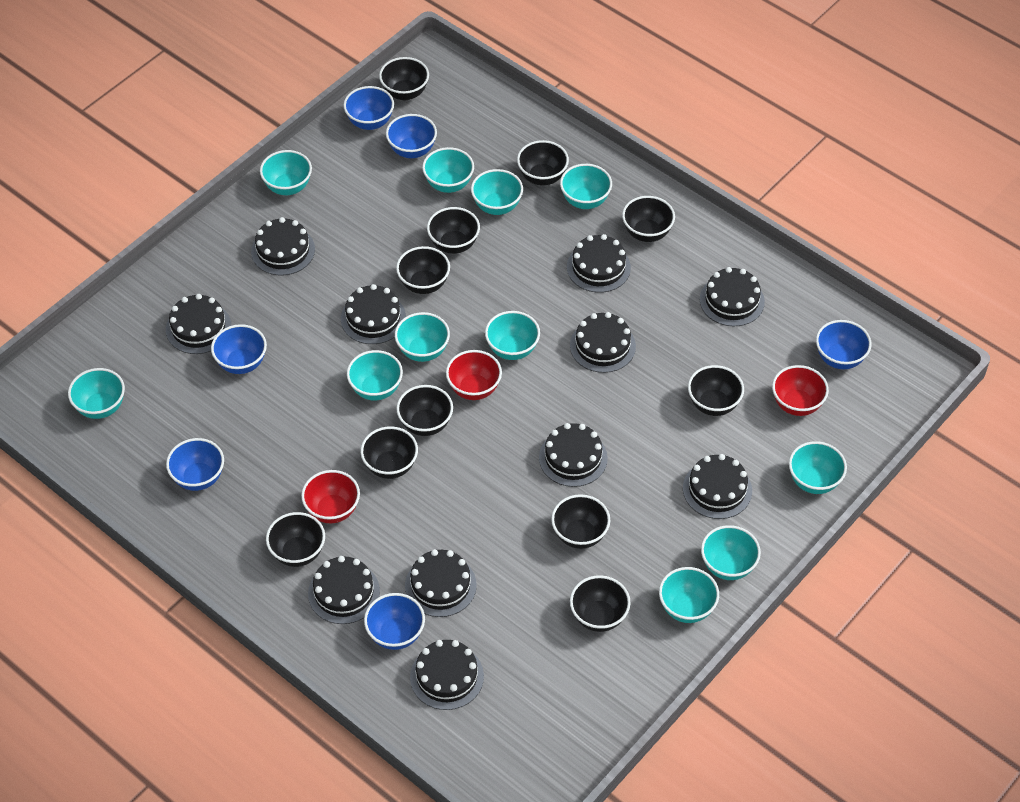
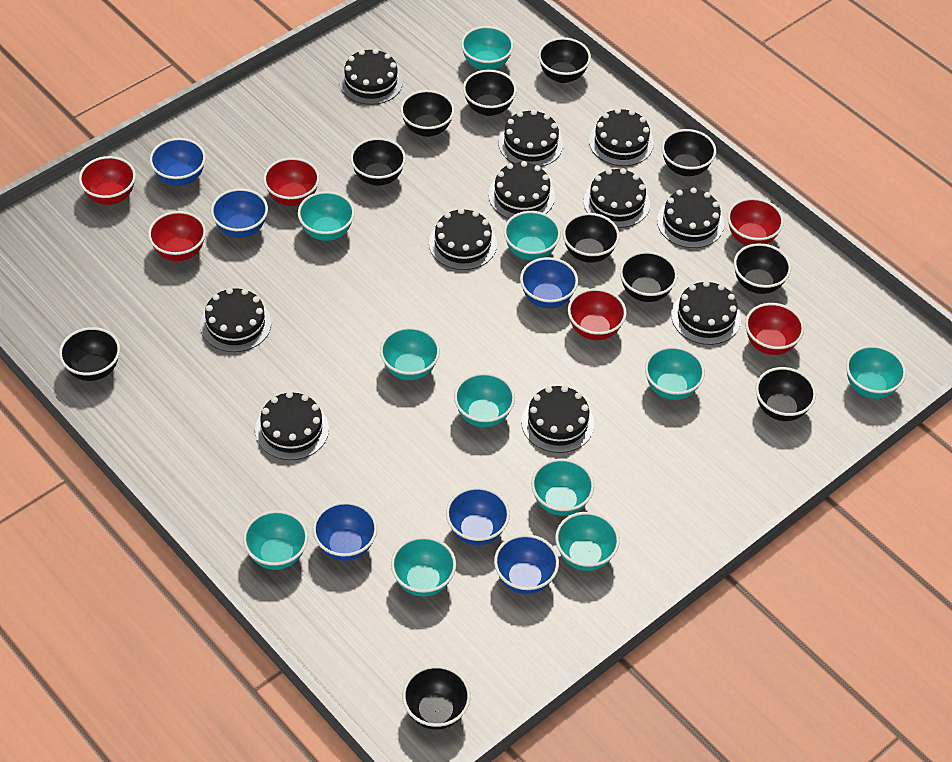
red bowl: [301,470,360,523] [446,350,502,400] [772,365,829,416] = 3 -> [79,156,136,205] [148,211,206,261] [263,157,320,206] [568,288,627,340] [727,198,784,246] [745,303,804,355] = 6

